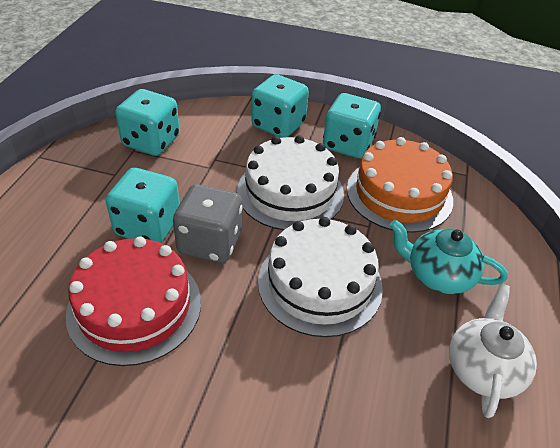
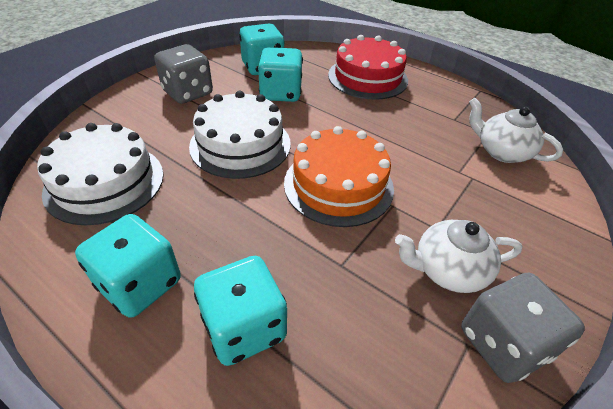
grey dice: [173,184,242,263] = 1 -> [154,44,213,104] [461,273,585,383] = 2
turquoise teapot: [390,220,508,294] = 1 -> none = 0
white teapot: [449,284,537,418] = 1 -> [395,220,523,293] [469,98,563,163] = 2

